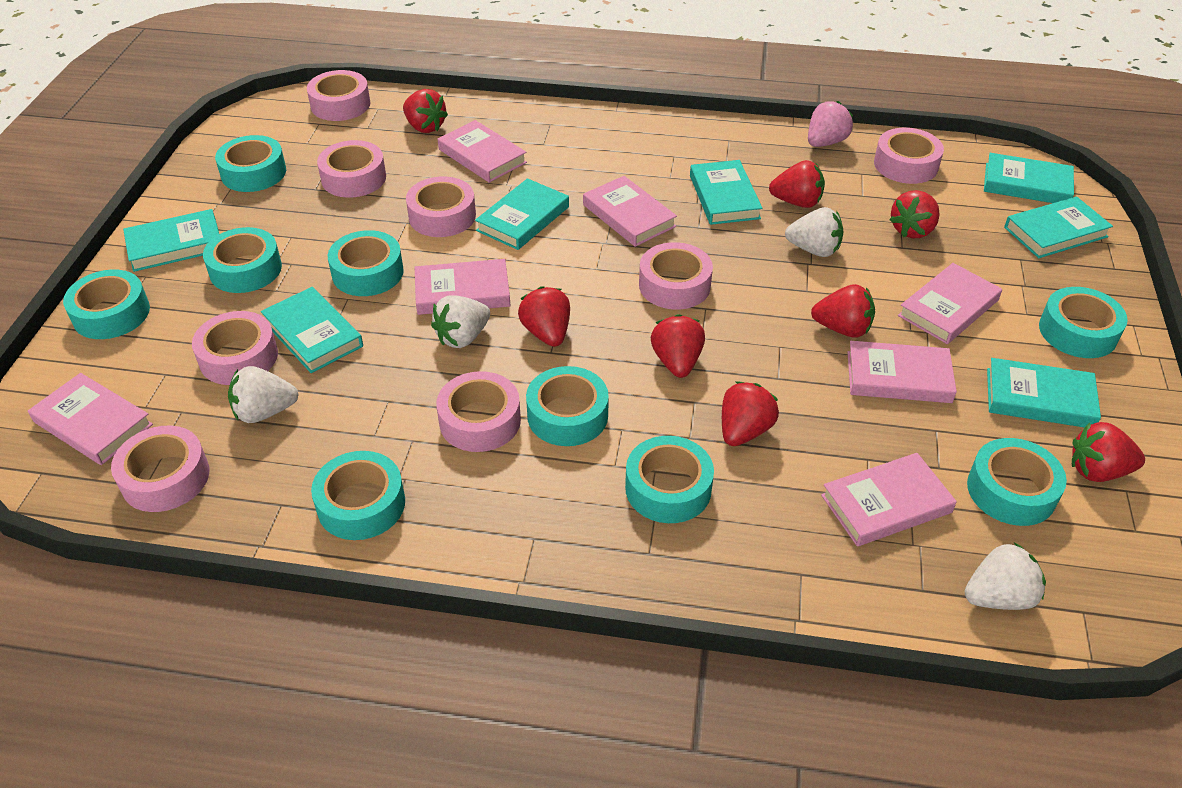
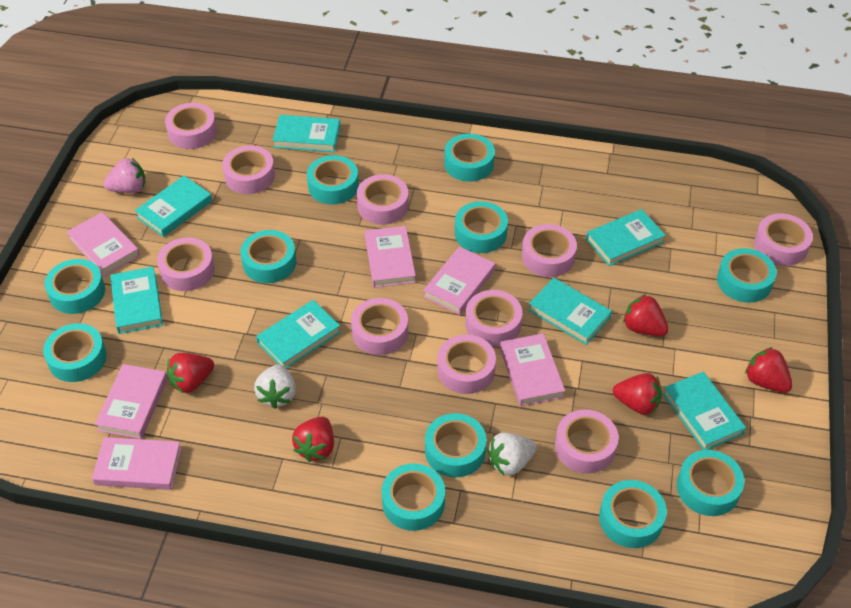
pink book: [28,373,153,465] [415,259,511,315] [438,120,527,183] [583,176,677,247] [821,453,957,546] [848,341,957,403] [898,263,1002,344] = 7 -> [67,212,140,277] [92,437,182,490] [95,364,168,439] [365,226,416,288] [423,247,495,315] [500,333,565,406] = 6
pink tape: [111,426,209,512] [192,311,278,385] [307,70,370,121] [317,140,386,198] [406,176,476,237] [436,371,521,452] [639,242,713,310] [874,128,944,184] = 8 -> [157,238,215,291] [165,103,217,149] [222,146,275,194] [351,298,408,355] [357,174,409,225] [437,335,496,394] [465,290,522,347] [522,224,577,277] [555,410,619,473] [754,214,813,266] = 10
red strawberry: [403,89,448,133] [518,286,570,347] [651,314,705,378] [722,382,779,446] [769,160,825,208] [811,284,875,338] [889,190,940,239] [1072,422,1145,482] = 8 -> [167,353,214,393] [292,417,334,462] [613,373,662,415] [623,294,669,336] [745,347,792,393] = 5
turquoise tape: [63,269,150,339] [203,227,282,293] [215,135,286,192] [311,451,405,540] [328,230,404,296] [526,366,609,446] [625,436,714,523] [967,438,1067,526] [1039,287,1128,358] = 9 -> [43,323,107,382] [45,259,105,314] [240,230,296,283] [307,155,359,204] [382,463,445,531] [425,413,487,477] [444,134,495,182] [455,201,508,253] [599,480,667,548] [677,450,744,516] [717,248,777,303] = 11
white strawberry: [228,366,299,423] [431,295,490,348] [785,207,844,257] [964,542,1046,610] = 4 -> [254,364,296,409] [487,432,537,476] = 2

